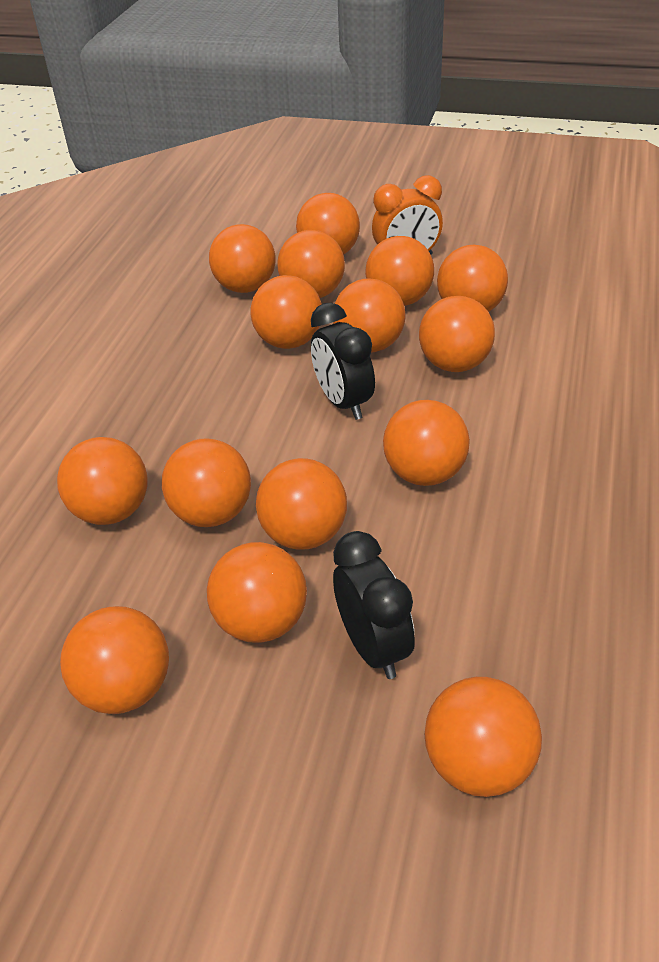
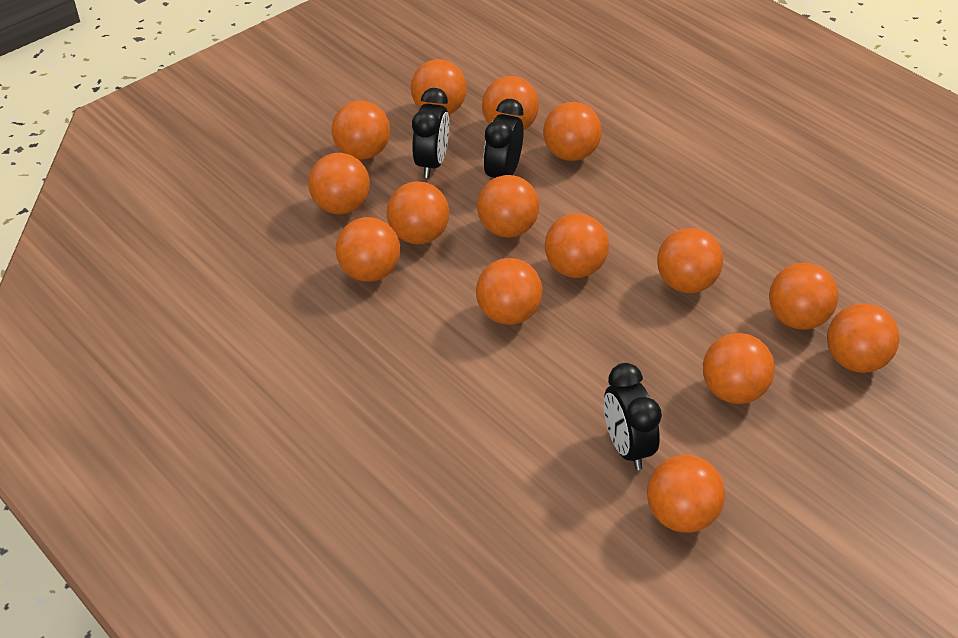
black clock: [311,303,375,420] [333,531,415,679] = 2 -> [412,88,449,178] [483,99,524,178] [604,363,662,470] = 3
orange clock: [372,175,443,255] = 1 -> none = 0

